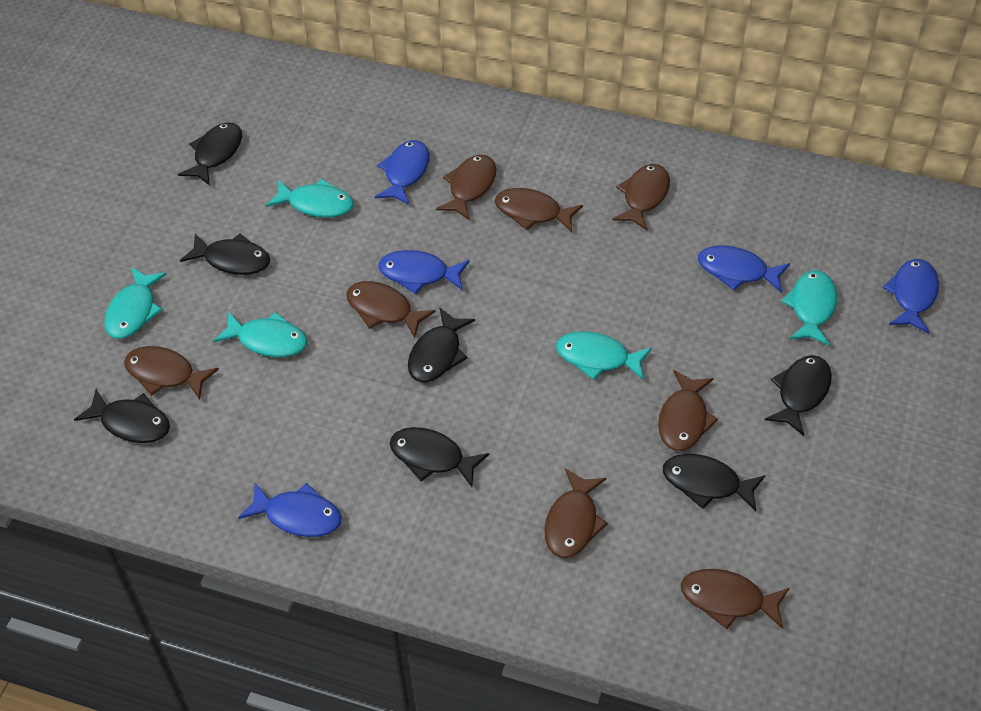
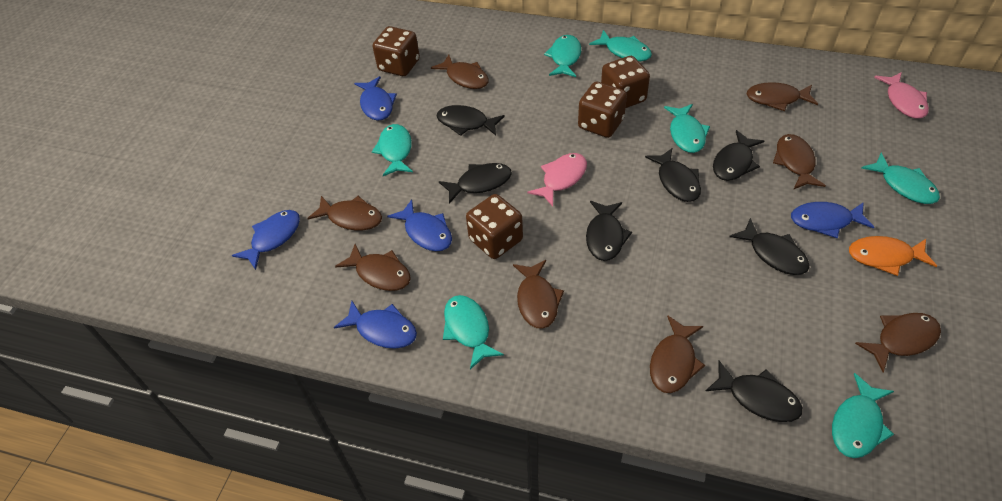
brown dice: none = 0 -> [373,26,420,76] [466,194,523,259] [578,82,627,138] [601,56,650,108] = 4
orange fish: none = 0 -> [849,236,937,276] = 1
pink fish: none = 0 -> [527,153,587,206] [874,72,929,119] = 2
turquoise fish: [104,267,167,339] [213,312,307,357] [266,179,354,218] [556,331,652,380] [781,270,837,346] = 5 -> [372,124,413,176] [443,295,504,369] [544,35,581,77] [589,30,652,61] [664,104,710,153] [832,373,894,458] [861,153,940,204] = 7

